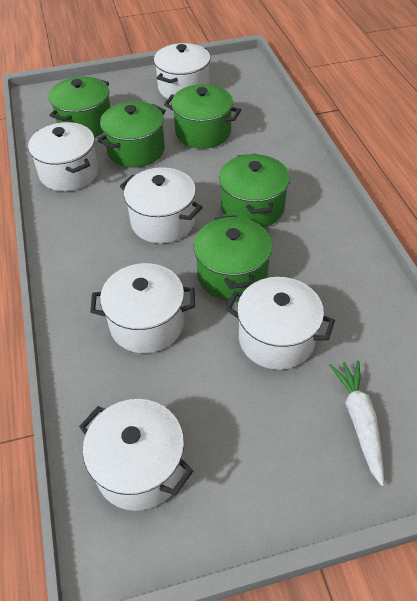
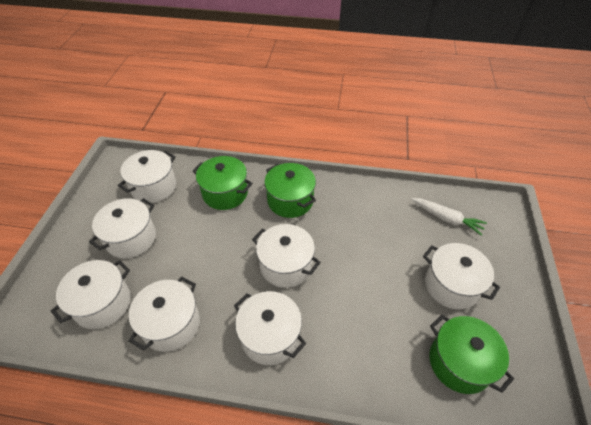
green pot: [49,77,111,137] [98,101,166,168] [164,84,241,149] [194,215,272,301] [219,154,290,228] = 5 -> [192,156,253,210] [264,163,316,218] [430,314,514,394] = 3
white pot: [28,122,99,191] [79,399,193,511] [90,263,195,353] [120,167,203,244] [154,43,210,99] [226,277,335,370] = 6 -> [51,260,131,329] [89,198,156,258] [118,150,176,203] [129,277,200,352] [234,291,306,365] [252,224,321,288] [423,243,500,310] = 7

